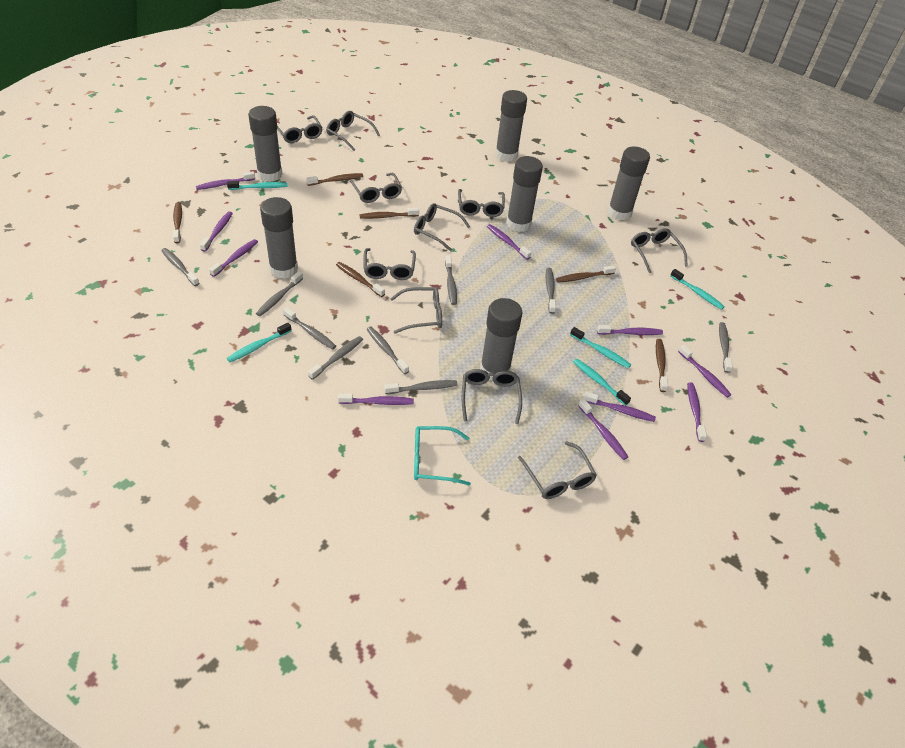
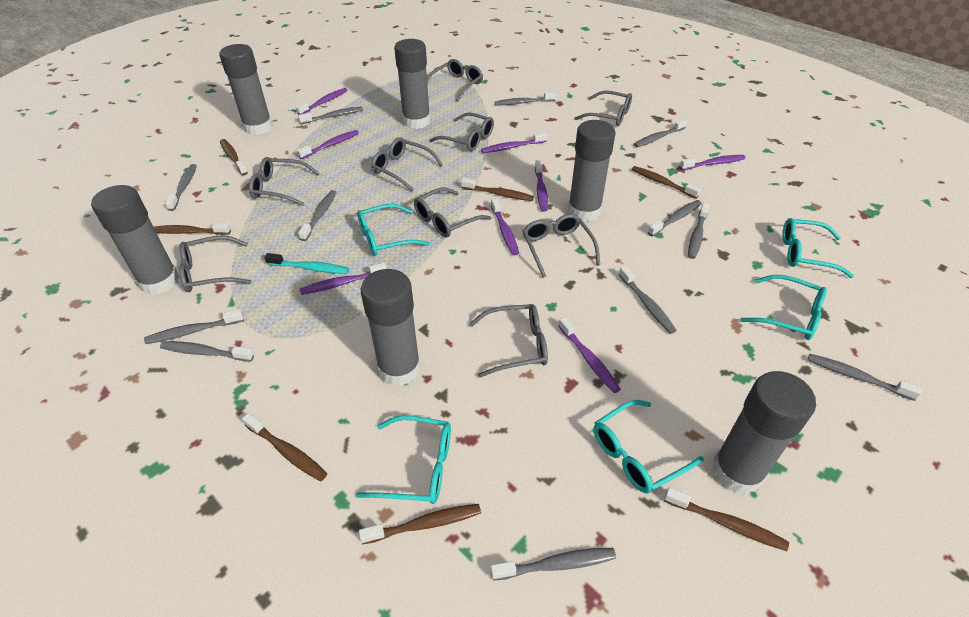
brown toothbrush: [173,202,182,243] [306,173,363,186] [336,262,385,297] [359,208,419,219] [556,265,616,283] [656,339,668,392] = 6 -> [154,223,231,235] [220,139,248,175] [242,413,327,481] [359,504,481,545] [461,178,534,201] [632,166,701,199] [664,487,789,551] = 7
grey glasses: [277,115,323,143] [326,111,380,151] [349,173,402,203] [364,248,416,280] [390,287,442,334] [414,203,470,251] [458,189,505,217] [462,369,522,424] [518,441,597,499] [631,228,688,273] = 10 -> [179,235,252,292] [249,157,320,206] [371,137,443,191] [414,188,491,237] [427,59,483,101] [430,112,494,151] [469,304,548,378] [522,214,600,278] [575,91,632,126] = 9
grey toothbrush: [161,248,199,286] [256,271,303,316] [283,307,336,350] [308,336,363,380] [367,327,409,374] [384,380,458,394] [445,256,457,305] [546,268,556,314] [719,322,733,373] = 9 -> [144,309,244,344] [160,341,254,361] [165,164,197,211] [298,106,363,124] [298,190,337,241] [491,548,616,581] [495,92,556,106] [618,266,677,334] [634,119,687,147] [648,200,702,236] [688,203,709,259] [807,354,922,401] = 12
purple toothbrush: [196,171,255,190] [200,211,233,252] [209,239,258,277] [338,394,414,405] [487,224,531,260] [578,399,628,460] [583,392,656,422] [597,325,663,335] [678,345,731,398] [687,382,707,442] = 10 -> [296,88,348,115] [297,130,359,159] [300,263,387,295] [481,132,547,153] [491,198,519,255] [535,160,548,211] [558,317,621,393] [680,155,746,170] = 8
turquoise glasses: [414,426,471,486] = 1 -> [356,415,451,504] [357,204,430,256] [594,400,704,493] [741,275,827,340] [782,218,854,278] = 5
turquoise toothbrush: [227,181,288,190] [227,323,292,362] [570,327,631,369] [573,359,631,406] [670,269,725,310] = 5 -> [264,253,349,274] = 1

